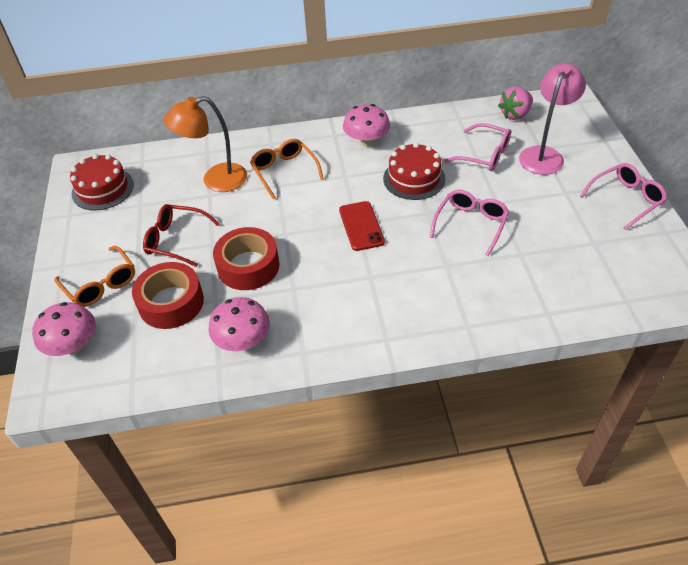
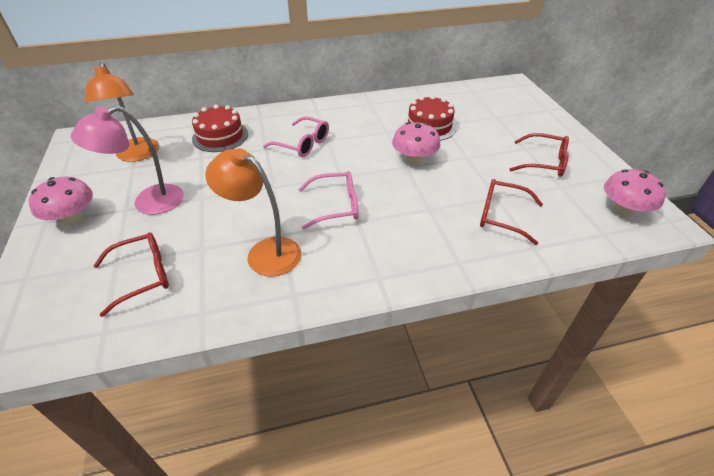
orange glasses: [55,246,135,307] [250,139,324,199] = 2 -> none = 0
orange lamp: [164,96,247,192] = 1 -> [85,62,159,162] [205,148,301,277] = 2
pink glasses: [430,190,509,256] [444,123,511,171] [580,163,667,230] = 3 -> [263,116,329,157] [298,171,359,230] = 2
pink strawberry: [498,87,533,120] = 1 -> none = 0
red glasses: [143,204,220,267] = 1 -> [93,232,169,317] [480,179,543,245] [509,133,569,177] = 3
red phone: [339,201,385,251] = 1 -> none = 0
red tape: [132,262,204,329] [213,227,280,290] = 2 -> none = 0

